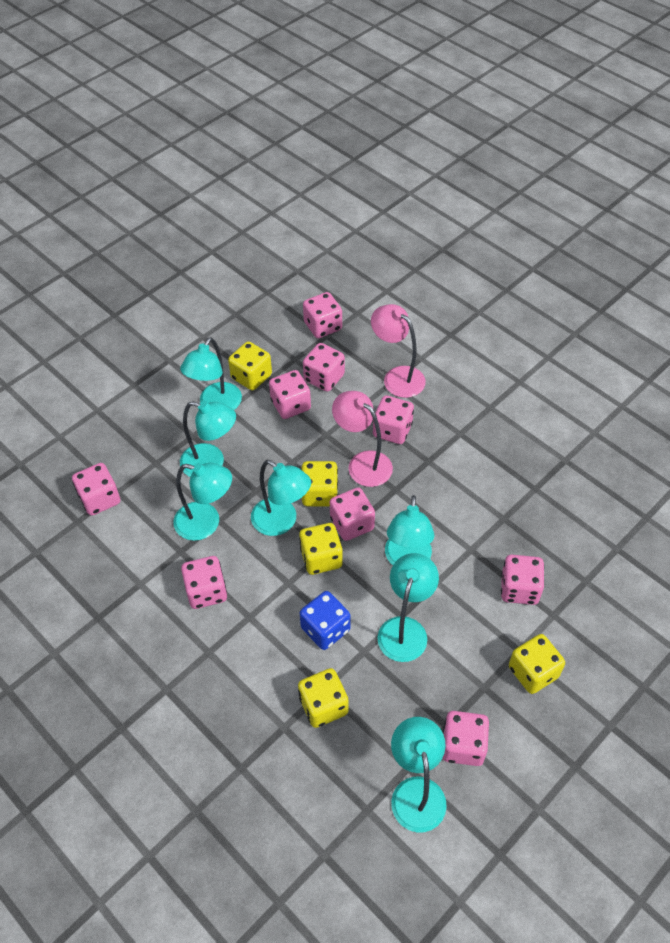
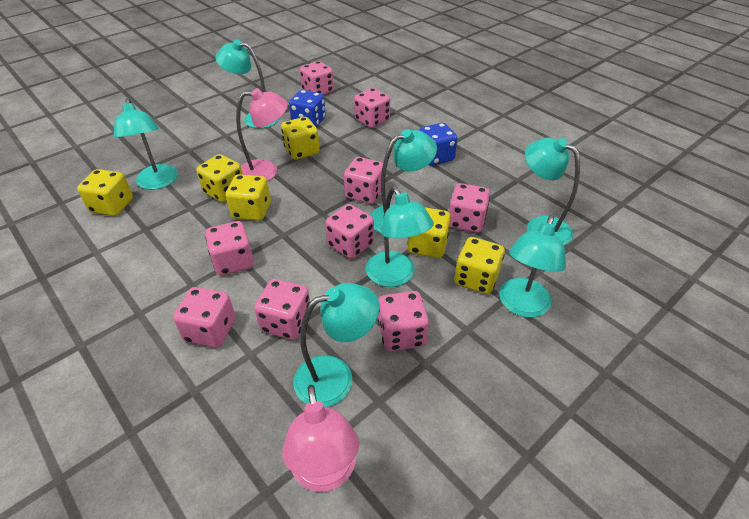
blue dice: [300,591,350,650] = 1 -> [289,90,326,127] [419,123,458,166] = 2
yellow dice: [228,341,272,391] [298,668,349,728] [299,523,343,575] [302,461,338,507] [509,634,565,694] = 5 -> [77,169,133,216] [196,154,243,203] [226,174,271,221] [281,117,320,160] [407,207,451,258] [454,237,505,294] = 6

